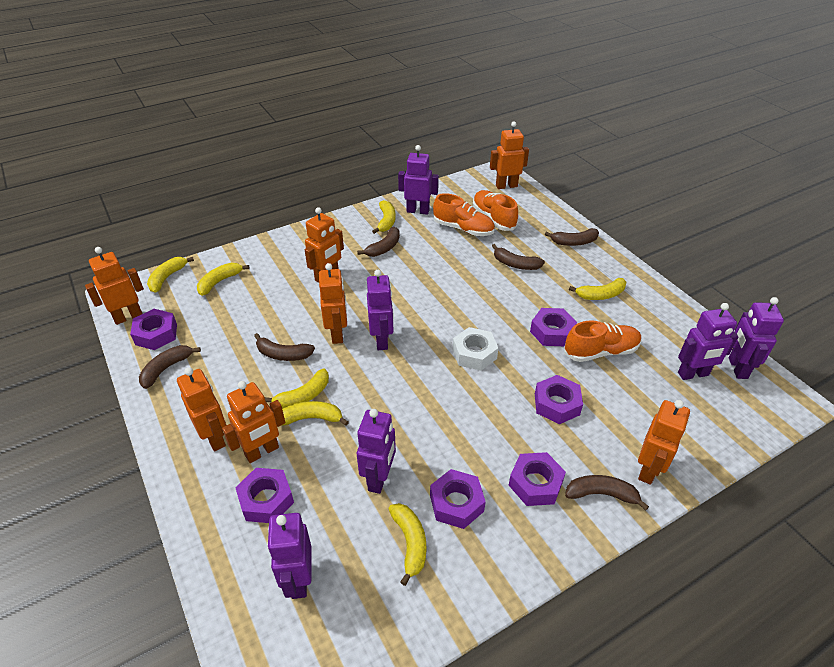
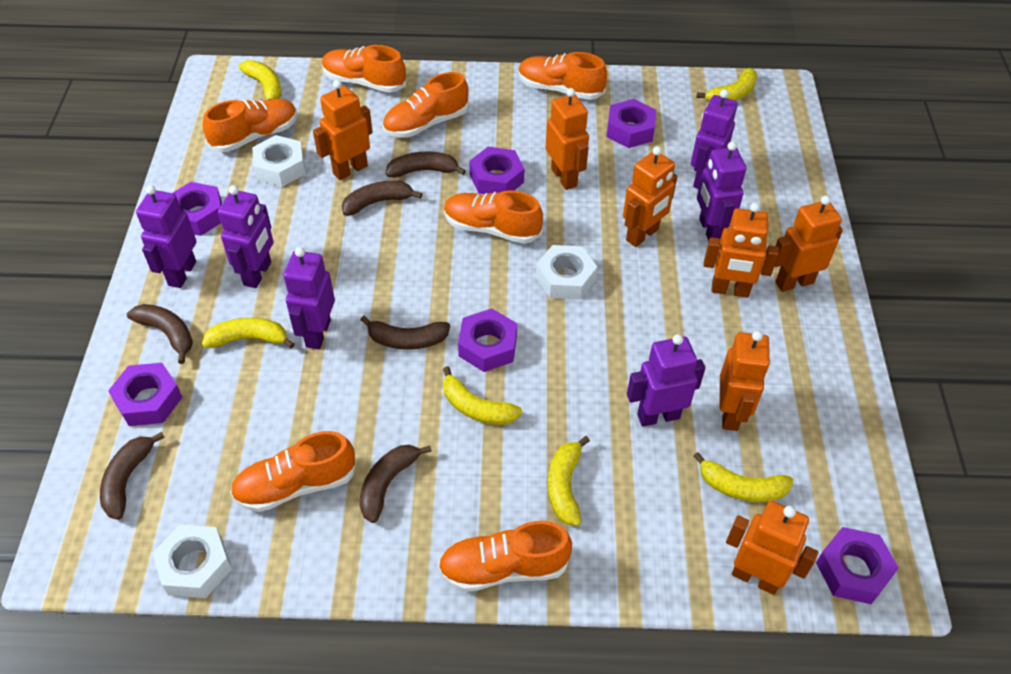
orange shoe: [433,193,495,236] [473,190,518,231] [564,321,642,362] = 3 -> [203,99,297,152] [230,431,357,512] [322,45,406,93] [383,72,469,138] [438,521,572,592] [444,191,543,244] [519,52,607,100] = 7
white nut: [453,327,498,371] = 1 -> [152,525,232,598] [252,135,305,187] [536,245,597,300] = 3
yellow banana: [147,257,194,293] [197,263,249,296] [265,369,329,408] [281,401,349,426] [372,200,396,234] [388,503,426,586] [569,278,626,300] = 7 -> [202,318,295,349] [239,60,282,100] [443,366,522,425] [548,436,590,526] [693,452,793,502] [697,68,758,101] = 6

